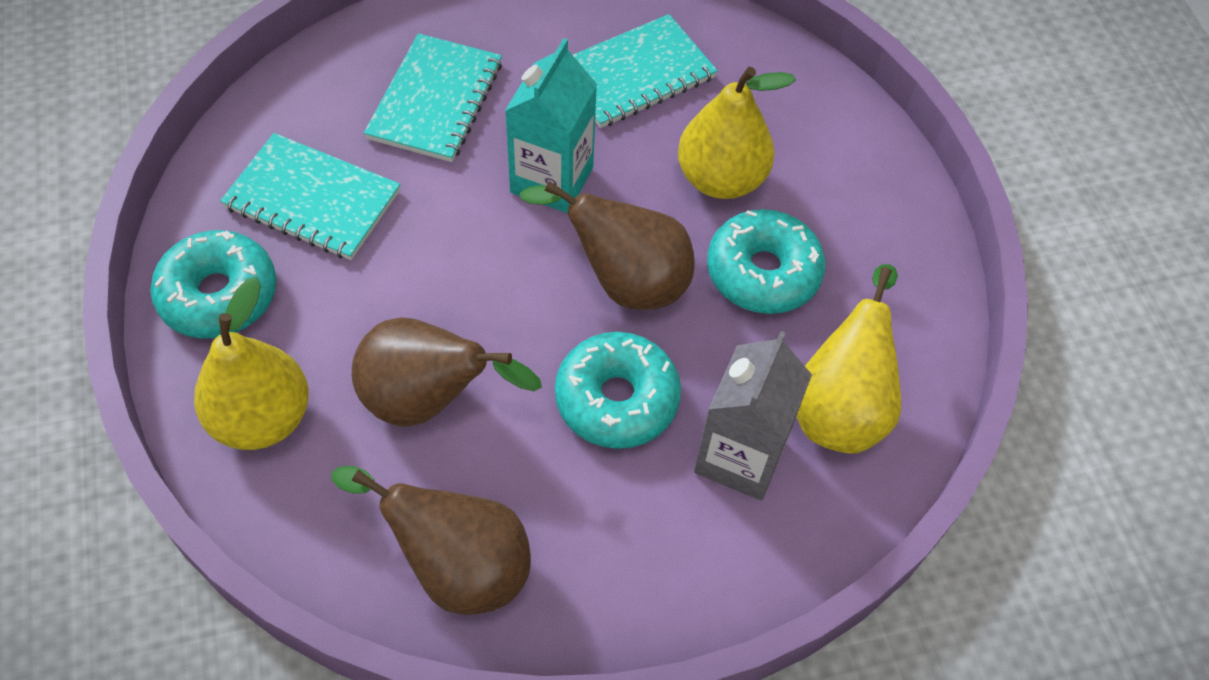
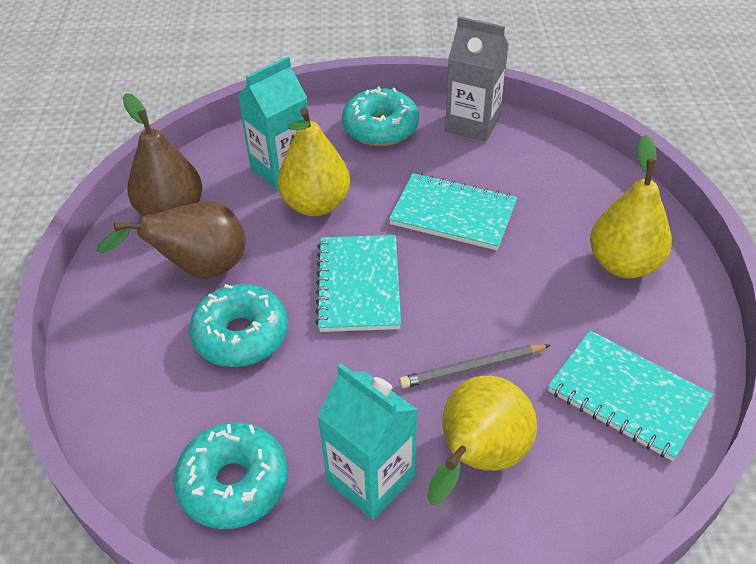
brown pear: [331,466,531,615] [352,317,542,427] [520,181,695,310] = 3 -> [96,201,246,279] [123,93,202,216] = 2
grey pencil: none = 0 -> [399,344,550,388] = 1
turquoise carton: [505,38,597,213] = 1 -> [238,56,308,190] [317,363,418,520] = 2

